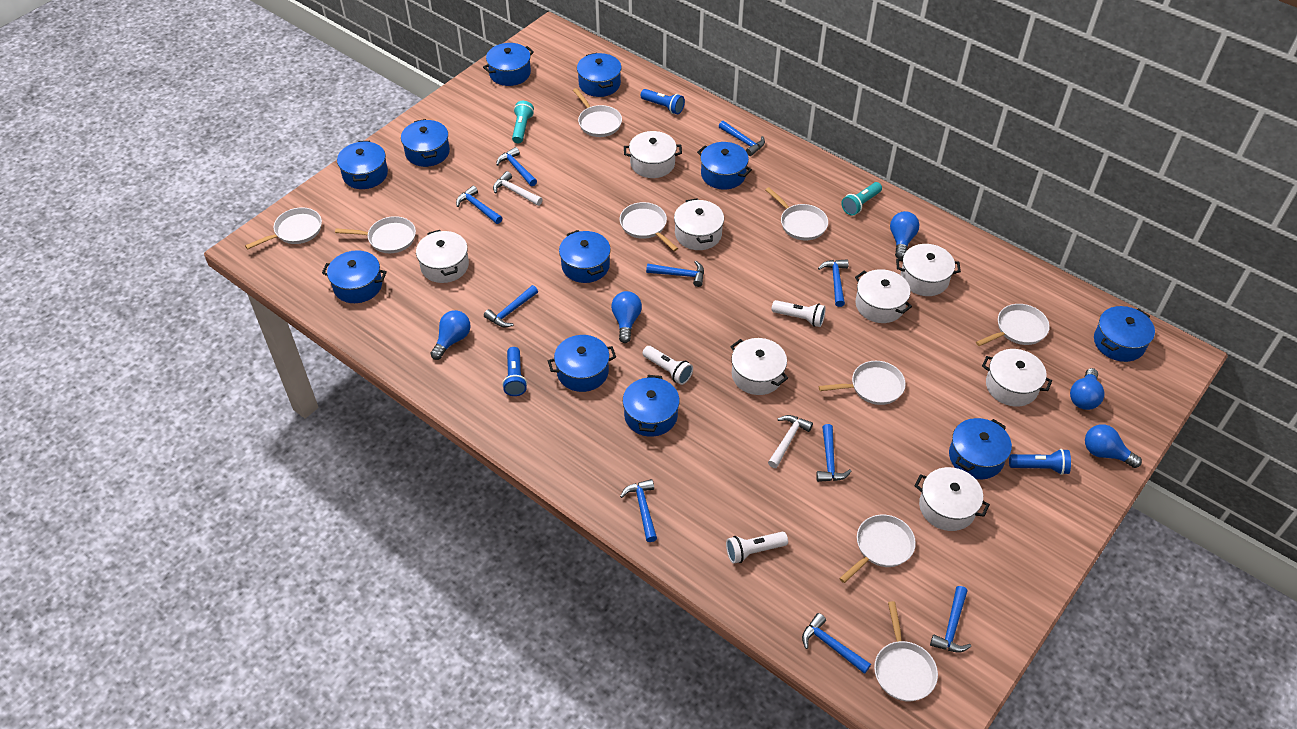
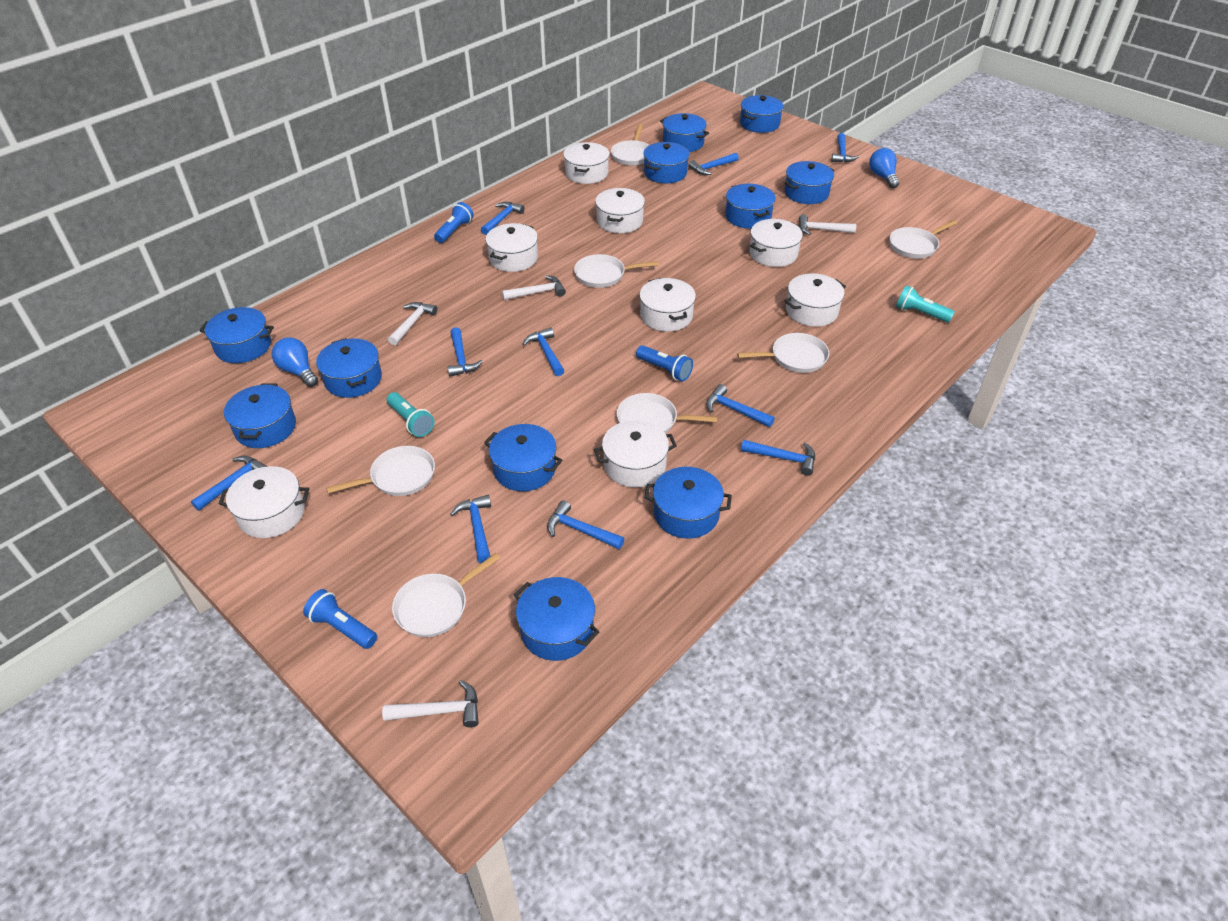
blue light bulb: [430,310,470,360] [611,291,642,343] [890,211,919,259] [1070,368,1104,410] [1085,424,1142,468] = 5 -> [272,337,318,387] [869,148,900,188] = 2
white flashlight: [642,346,693,385] [726,532,788,564] [772,300,826,327] = 3 -> none = 0
white hammer: [493,171,543,206] [768,415,813,468] = 2 -> [382,680,479,727] [388,302,437,345] [502,275,566,300] [799,214,856,235] = 4
white pan: [245,207,322,249] [335,216,416,253] [573,88,622,137] [620,202,678,251] [766,187,828,240] [819,361,906,405] [839,515,916,583] [874,601,938,701] [976,304,1050,346] = 9 -> [326,446,435,496] [392,553,500,637] [574,254,658,288] [611,124,649,166] [617,393,718,433] [737,333,829,373] [889,220,957,258] = 7

